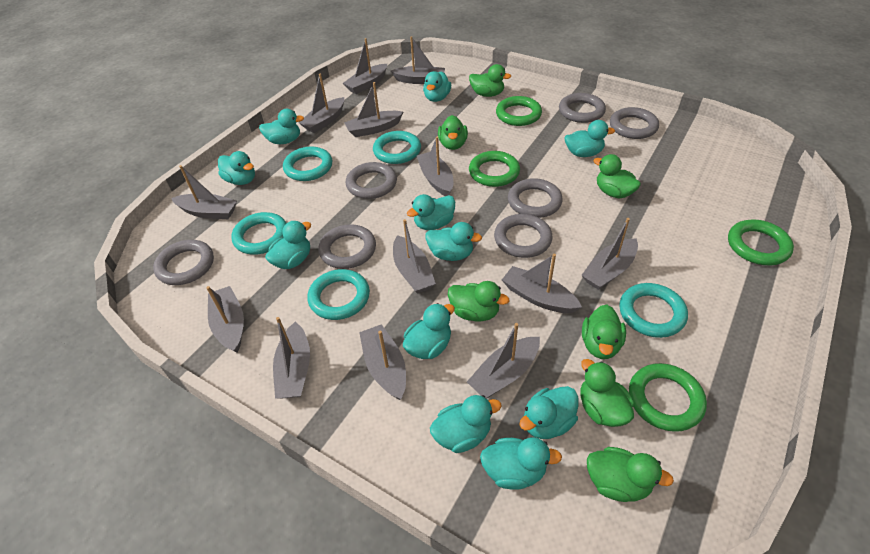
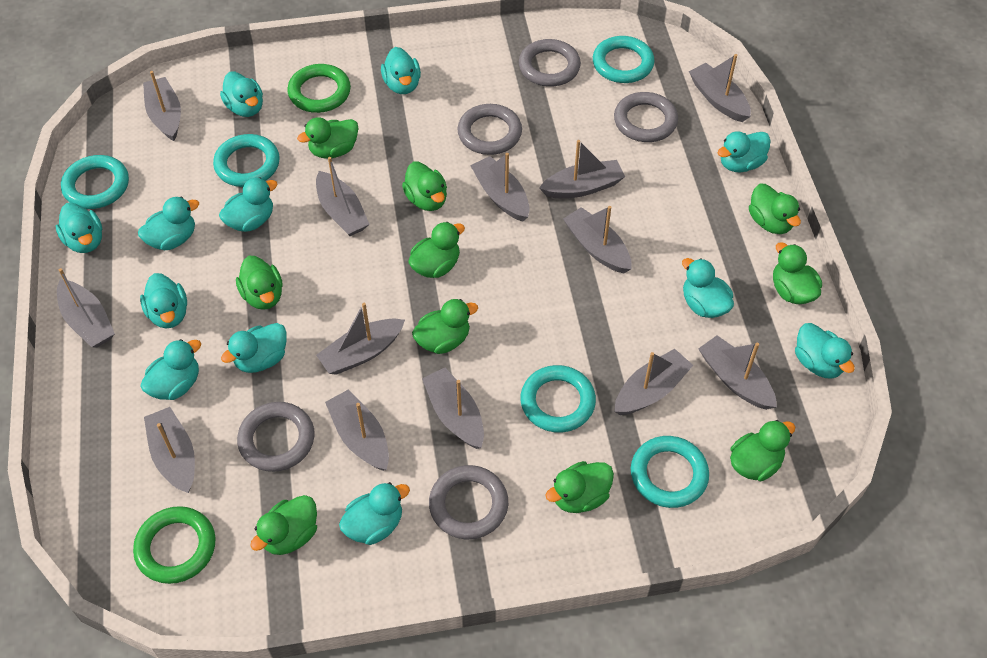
green duck: [438,115,468,150] [448,281,509,321] [469,64,511,97] [580,359,634,427] [582,305,626,359] [587,447,674,502] [593,154,641,198] = 7 -> [236,256,283,310] [250,495,317,555] [297,117,359,159] [402,162,447,211] [408,222,465,278] [412,299,478,354] [545,461,614,513] [730,420,795,481] [749,184,801,234] [773,242,822,304] = 10
green ring: [469,151,520,187] [496,96,542,126] [629,363,707,432] [728,220,794,266] = 4 -> [133,506,216,584] [287,64,351,113] = 2
grey ring: [153,240,214,285] [318,224,376,269] [346,162,397,199] [494,214,553,258] [508,178,563,218] [559,93,606,123] [610,107,659,139] = 7 -> [237,402,315,472] [429,465,508,539] [458,104,522,155] [519,39,581,87] [614,92,678,142] = 5
turquoise duck: [218,151,255,185] [259,109,304,144] [265,221,311,269] [403,303,455,359] [407,194,455,230] [423,71,451,102] [425,222,482,261] [430,395,502,453] [480,437,562,489] [519,386,578,439] [565,120,615,157] = 11 -> [56,203,102,253] [138,197,199,250] [140,273,187,329] [141,339,201,400] [219,178,278,232] [220,72,263,117] [221,323,287,373] [339,482,410,545] [381,47,421,94] [682,258,734,318] [717,131,771,172] [795,323,855,379] = 12

